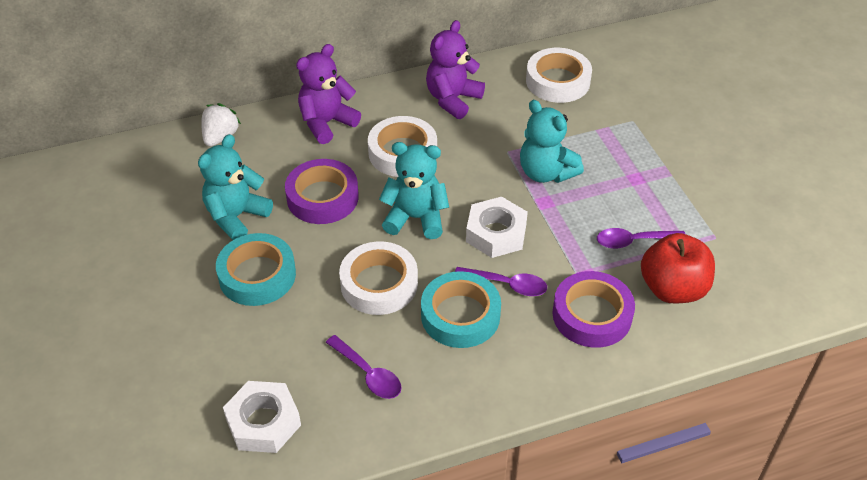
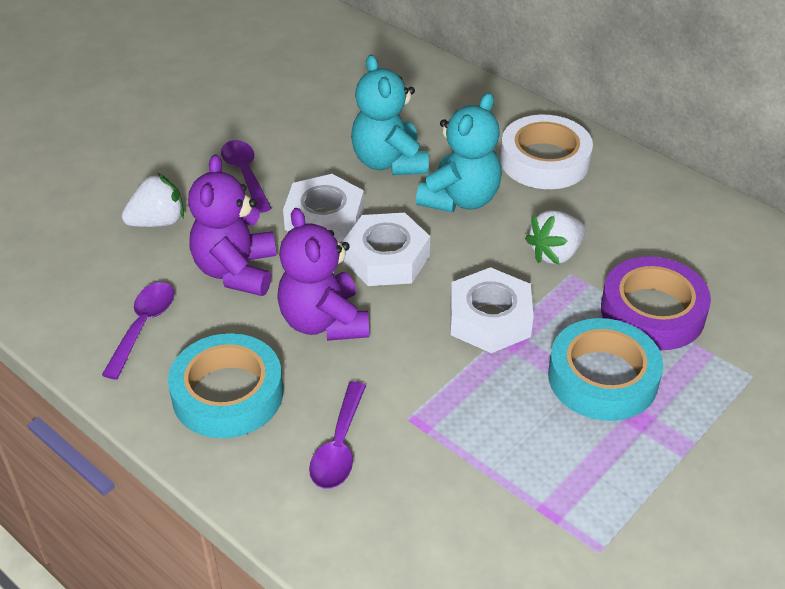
purple tape: [285,159,359,224] [553,271,635,348] = 2 -> [601,257,711,350] = 1
red apple: [641,233,715,303] = 1 -> none = 0
turquoise teddy bear: [198,134,273,240] [379,142,449,239] [520,100,584,183] = 3 -> [351,55,429,175] [416,93,502,212] = 2
white nut: [223,381,301,453] [466,197,528,258] = 2 -> [283,174,364,242] [343,213,430,286] [450,267,534,353] = 3
white strawberry: [201,103,241,146] = 1 -> [122,173,184,227] [525,210,586,265] = 2
white tape: [339,241,418,315] [368,116,437,177] [526,48,592,103] = 3 -> [500,115,593,189] = 1

